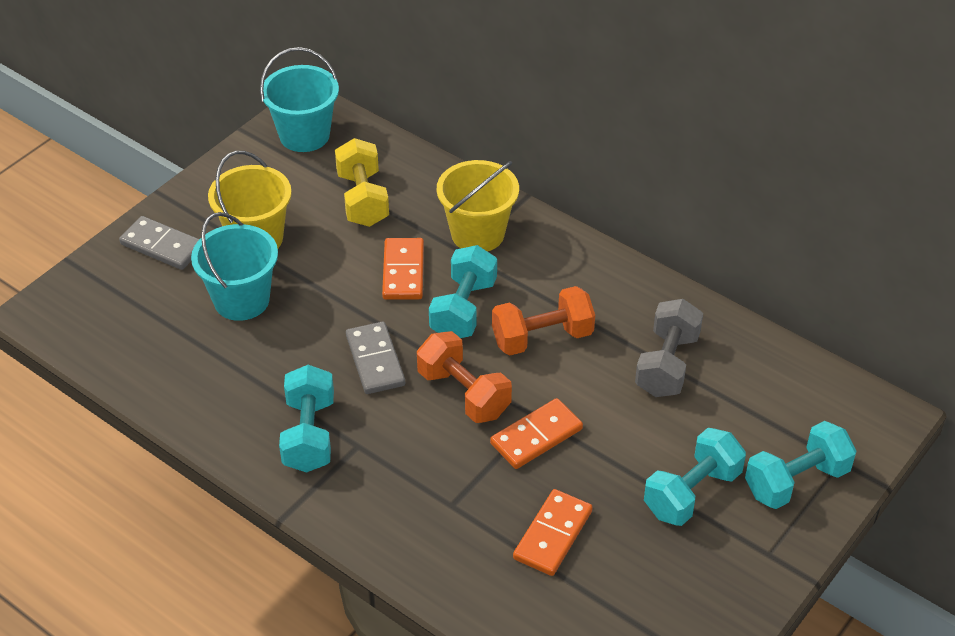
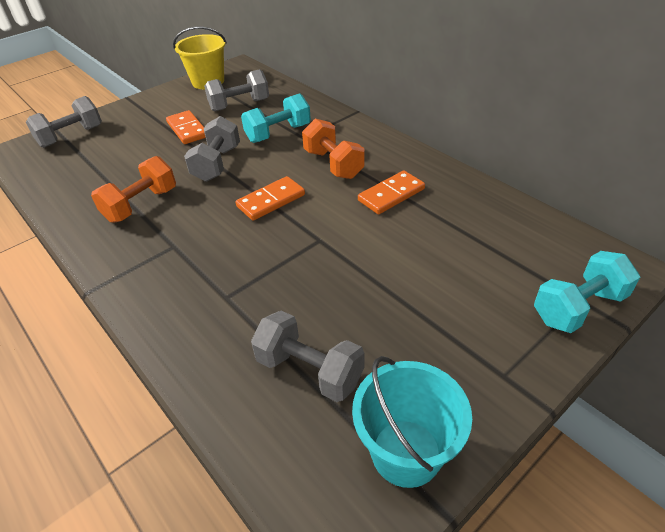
grey domino: [119,216,199,270] [346,322,405,394] = 2 -> none = 0
grey dumbbell: [635,299,703,397] = 1 -> [26,96,102,148] [184,116,240,182] [204,69,269,112] [251,311,364,402] = 4
turquoise bucket: [191,212,278,321] [260,47,339,152] = 2 -> [352,356,472,488] = 1
turquoise dumbbell: [279,365,334,473] [429,245,497,338] [644,428,746,526] [745,421,856,509] = 4 -> [241,93,311,143] [534,251,640,333] = 2
yellow bucket: [208,151,292,249] [437,160,519,252] = 2 -> [173,26,227,89] = 1
yellow dumbbell: [335,138,389,227] = 1 -> none = 0

